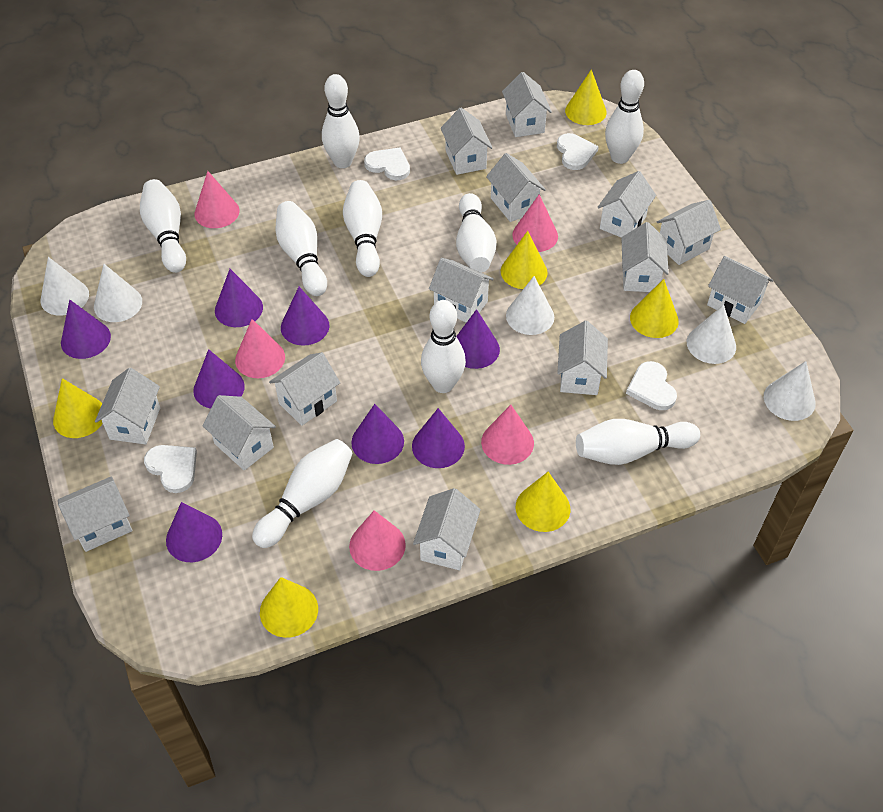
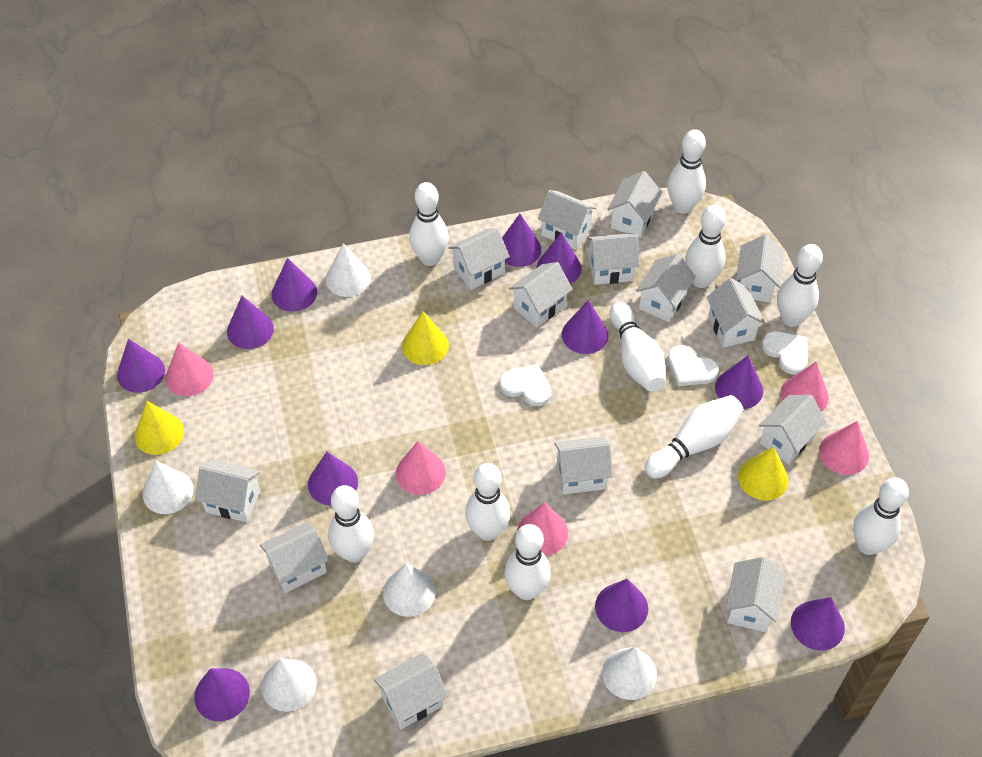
purple cone: [61,300,111,359] [166,502,222,562] [193,349,245,409] [215,269,263,327] [281,287,329,346] [351,404,404,464] [412,408,465,468] [456,309,500,369] = 8 -> [117,339,165,393] [194,668,250,721] [227,296,274,349] [271,258,317,312] [308,452,358,505] [502,214,541,267] [536,232,582,284] [562,300,608,354] [595,579,648,632] [715,356,763,409] [791,597,845,651] = 11
white bowling pin: [140,179,186,273] [252,439,353,548] [275,201,327,296] [322,74,360,168] [343,180,382,277] [421,300,466,393] [456,193,497,273] [576,419,700,465] [605,70,644,164] = 9 -> [328,485,374,563] [409,182,449,266] [465,463,510,541] [504,524,551,600] [610,302,665,392] [645,395,744,479] [667,129,706,214] [685,205,726,288] [777,244,823,327] [853,477,909,555] = 10
white heart: [144,445,197,493] [364,147,410,180] [557,133,599,170] [626,361,677,410] = 4 -> [499,364,551,406] [668,345,719,386] [762,331,808,374] = 3
yellow cone: [53,378,103,438] [260,577,318,638] [501,231,548,289] [516,472,570,532] [565,69,607,125] [630,279,679,338] = 6 -> [135,401,184,455] [402,312,449,365] [738,446,788,500] = 3

